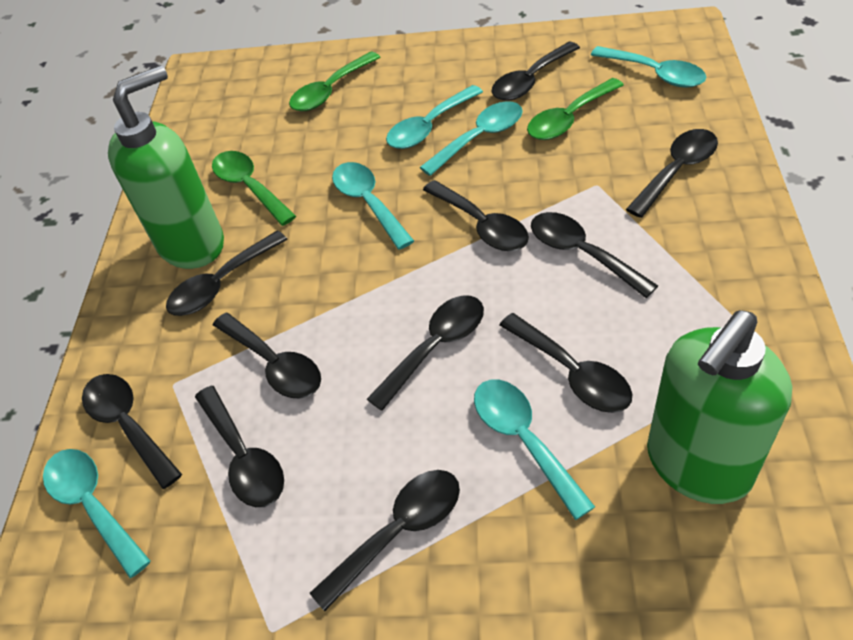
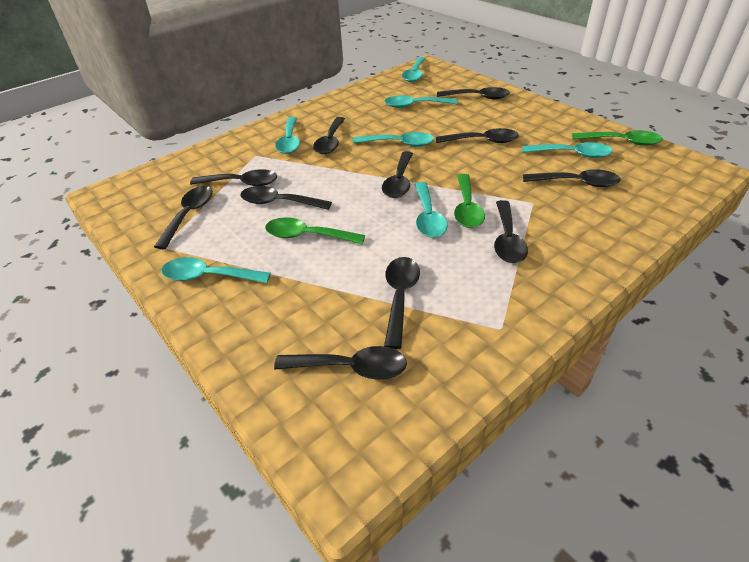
green soap dispenser: [108,65,224,269] [647,310,792,504] = 2 -> none = 0
turquoise spoon: [43,449,151,578] [332,162,414,250] [386,85,483,149] [419,101,523,176] [474,380,595,520] [591,46,706,88] = 6 -> [161,257,271,283] [275,117,300,154] [353,132,434,147] [384,95,458,108] [402,57,426,82] [415,182,448,238] [522,142,613,158] = 7

